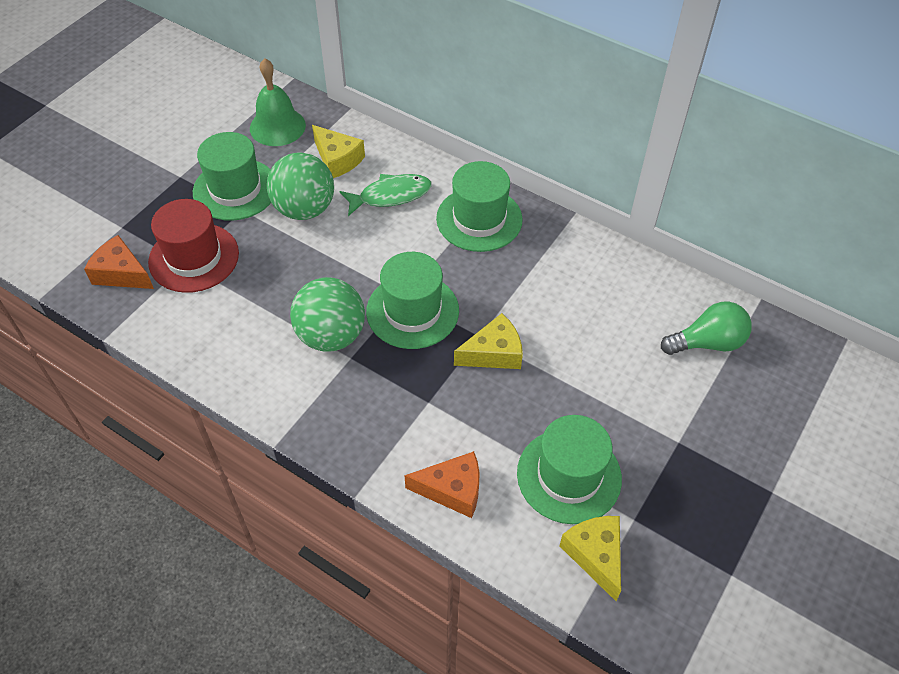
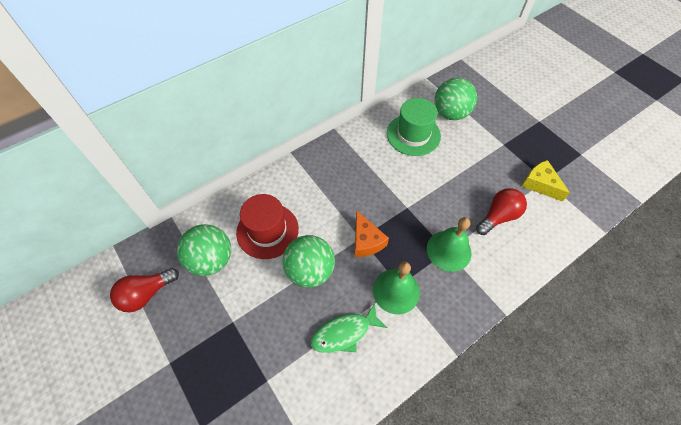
green ball: [267,152,334,220] [290,277,365,351] = 2 -> [177,224,231,276] [282,235,335,288] [435,78,477,120] = 3
green bell: [250,58,306,146] = 1 -> [373,262,420,314] [427,217,471,272] = 2
green hat: [193,132,271,221] [366,252,459,349] [436,161,523,252] [517,415,622,524] = 4 -> [387,98,441,156] = 1
green light bulb: [661,302,752,355] = 1 -> none = 0
orange cheese: [84,235,154,289] [405,451,479,518] = 2 -> [355,211,389,257] = 1
red light bulb: none = 0 -> [110,268,179,312] [476,188,527,235] = 2
yellow cheese: [312,125,365,178] [454,313,523,369] [559,516,621,601] = 3 -> [522,160,570,201] = 1

